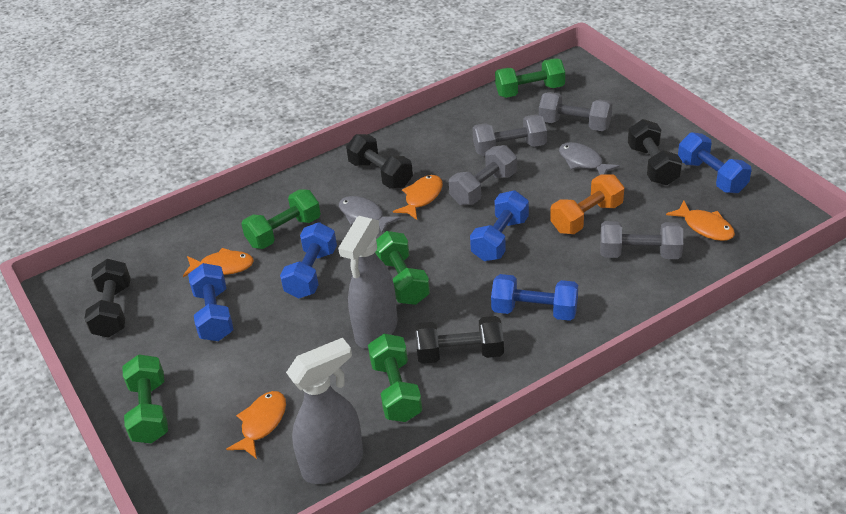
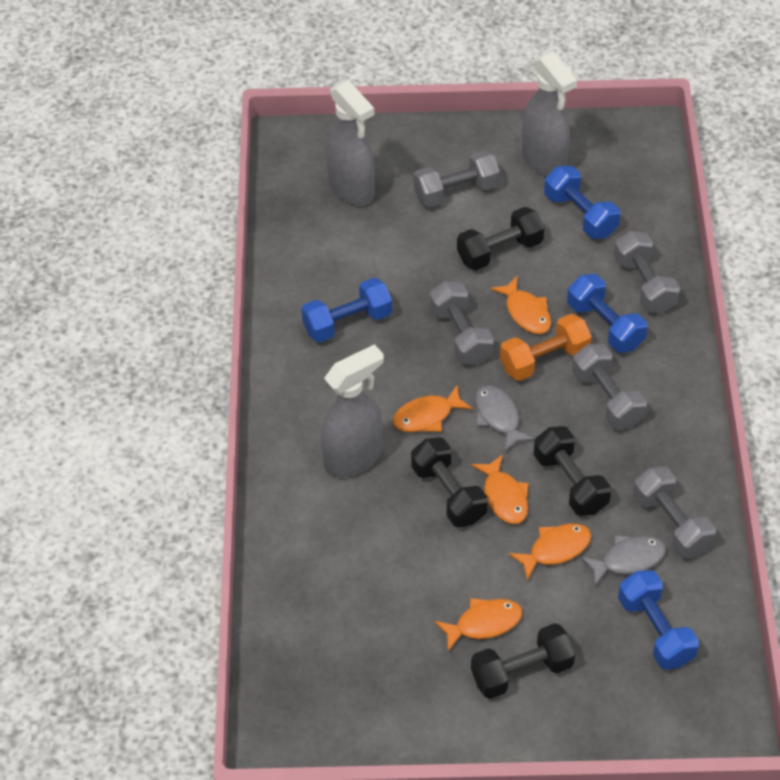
blue dumbbell: [188,263,233,341] [280,222,337,299] [470,190,529,261] [491,274,578,321] [678,132,752,193] = 5 -> [301,278,392,343] [544,166,620,239] [567,274,647,353] [618,570,699,670] = 4
green dumbbell: [122,355,168,443] [241,189,321,249] [368,334,422,422] [375,231,430,305] [495,58,565,98] = 5 -> none = 0
grey dumbbell: [449,145,517,205] [472,114,547,156] [539,92,612,131] [600,221,683,259] = 4 -> [414,150,500,207] [430,281,494,365] [572,344,647,429] [614,231,680,314] [633,466,716,558] = 5
grey spray bottle: [286,338,363,484] [338,216,398,349] = 2 -> [321,344,384,478] [326,80,375,206] [522,51,577,177] = 3
orange fish: [183,248,254,277] [226,391,286,459] [393,175,443,220] [666,201,735,241] = 4 -> [392,385,473,432] [435,598,522,651] [471,454,529,524] [490,276,551,334] [509,524,591,580] = 5

